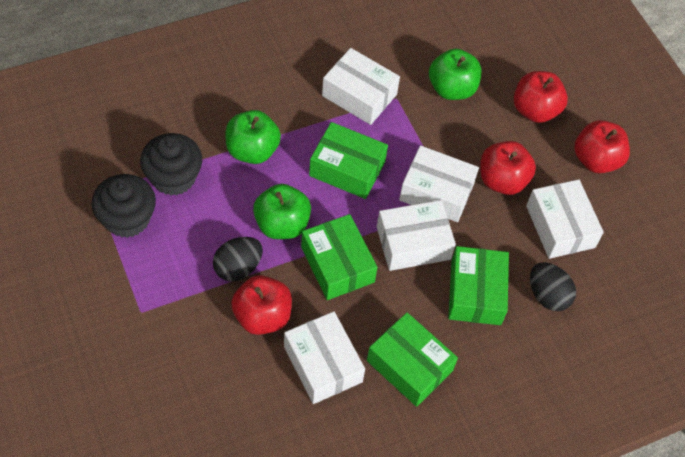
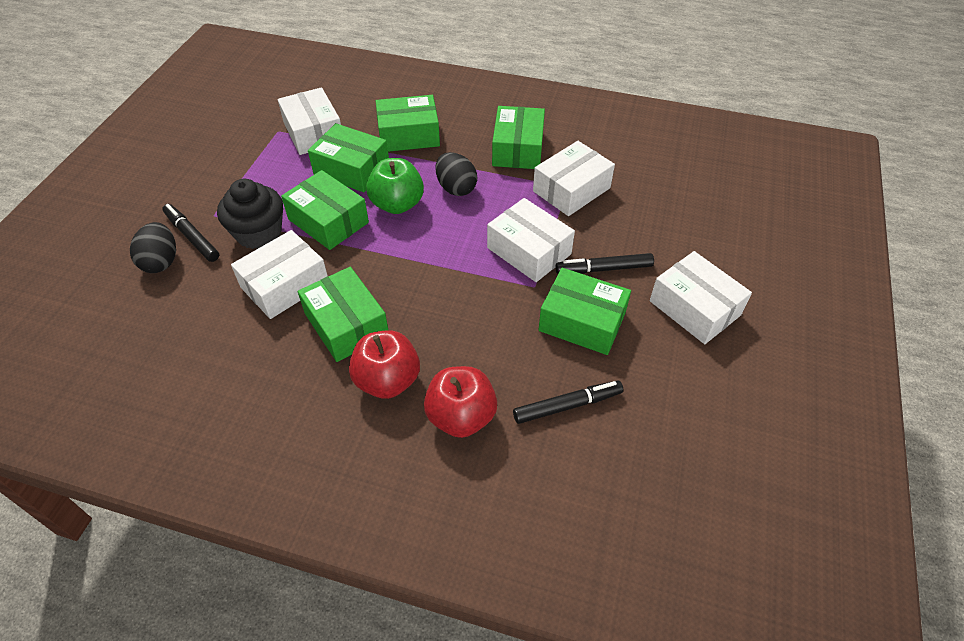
black cupcake: [92,174,156,238] [140,133,202,196] = 2 -> [217,179,283,249] = 1
black marker: none = 0 -> [162,204,219,262] [513,381,623,424] [555,253,654,274] = 3
green apple: [226,110,281,164] [253,184,311,239] [429,49,481,100] = 3 -> [366,158,424,214] = 1
green box: [301,214,378,300] [309,122,388,199] [367,312,458,407] [448,246,509,325] = 4 -> [281,170,369,250] [298,267,389,362] [308,123,389,192] [376,95,440,152] [492,106,545,169] [538,268,631,355] = 6
red apple: [231,275,292,335] [480,141,536,195] [514,71,568,123] [574,120,630,173] = 4 -> [349,330,420,399] [424,366,497,438] = 2

